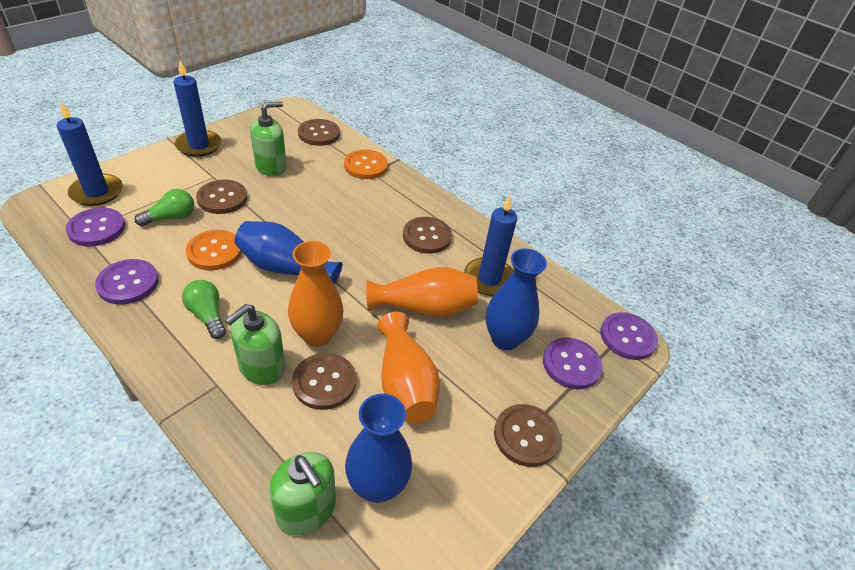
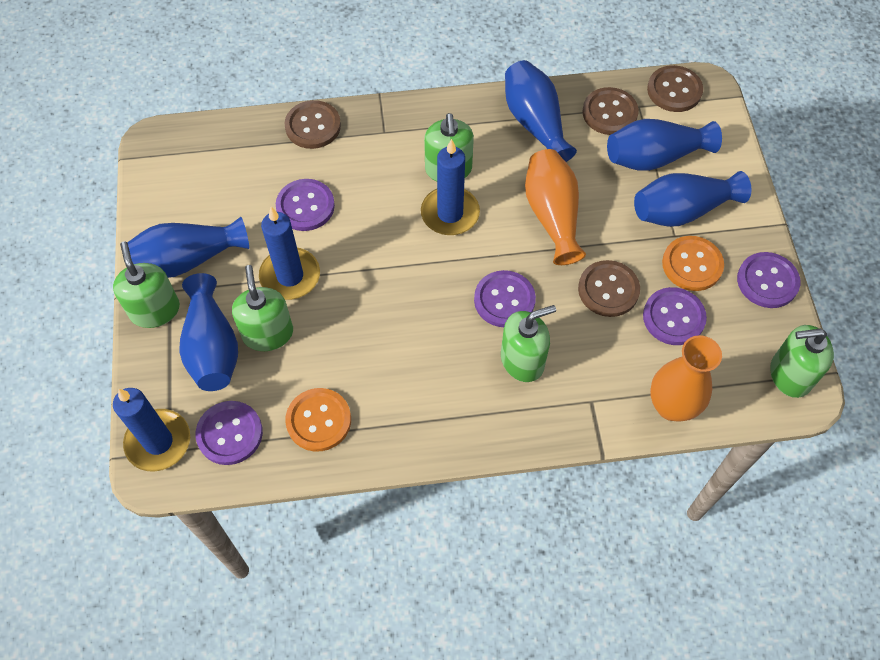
blue vase: [235,221,342,285] [345,394,412,503] [486,248,547,350] = 3 -> [127,217,249,278] [179,273,238,391] [505,60,577,162] [607,119,722,171] [634,171,751,227] = 5
brown button: [196,180,247,214] [292,353,356,410] [298,119,340,146] [403,217,452,254] [494,404,560,467] = 5 -> [285,100,341,149] [578,260,640,317] [582,87,639,135] [647,65,703,112] = 4
green light bulb: [135,189,194,226] [182,280,226,339] = 2 -> none = 0
green soap dispenser: [225,304,286,385] [250,101,287,176] [269,452,336,536] = 3 -> [113,241,180,328] [232,265,293,351] [424,113,474,181] [501,305,556,382] [770,325,834,398] = 5
orange vase: [288,241,344,347] [366,267,478,317] [377,312,440,423] = 3 -> [525,149,586,265] [650,335,722,422] = 2
purple button: [66,207,125,246] [95,259,159,305] [543,338,603,389] [600,312,658,360] = 4 -> [196,401,263,465] [276,179,335,231] [474,270,536,327] [643,287,707,345] [737,252,800,308] = 5

